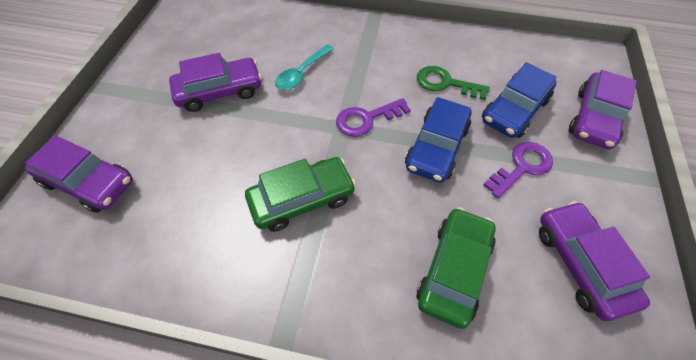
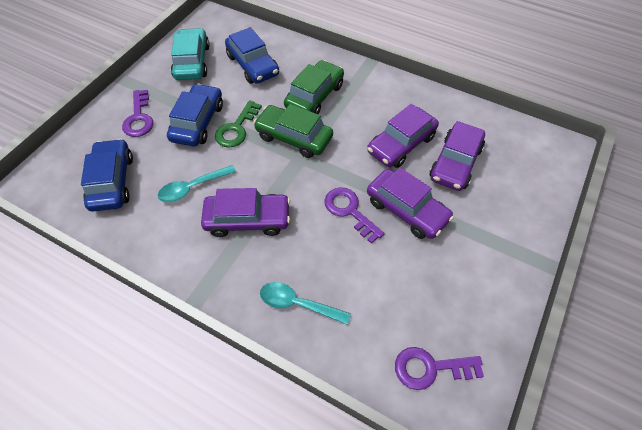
blue car: [405,97,471,183] [482,62,556,138] = 2 -> [81,139,133,212] [167,84,223,147] [225,27,279,84] = 3
purple key: [336,98,411,137] [483,142,553,198] = 2 -> [122,90,153,137] [324,187,385,244] [395,347,484,390] = 3
turquoise car: none = 0 -> [171,28,210,80] = 1
turquoise spoon: [275,44,334,90] = 1 -> [158,165,236,202] [260,282,351,325] = 2

